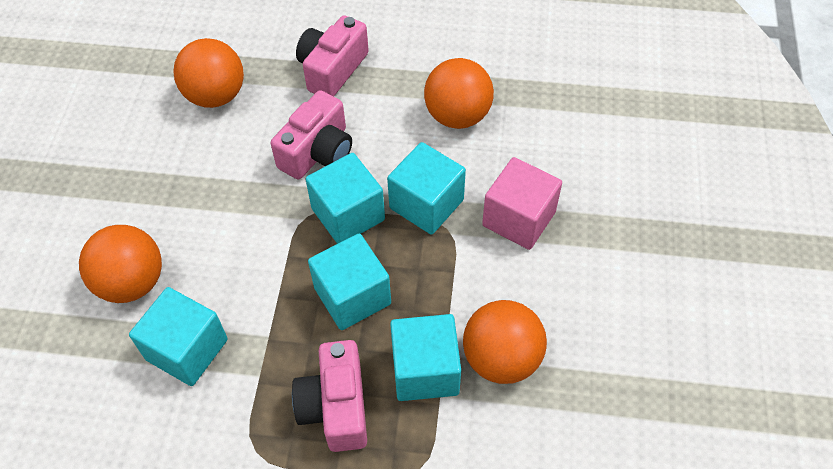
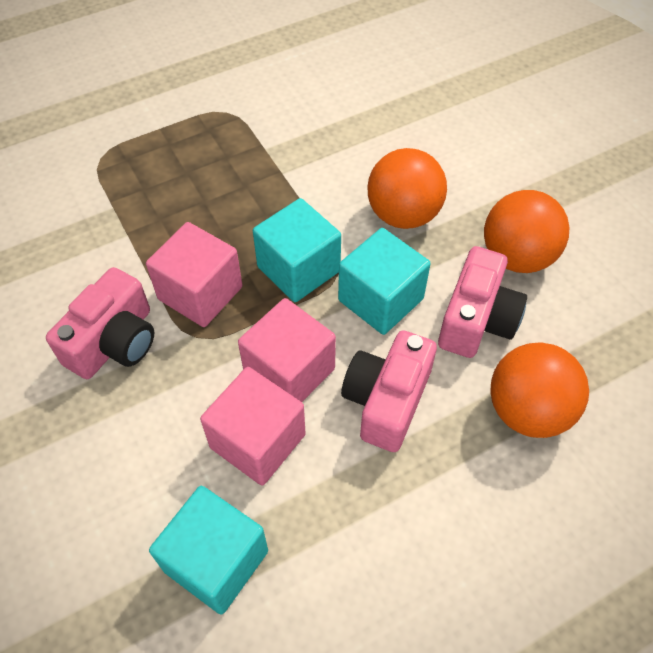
orange ball: [79,225,162,303] [173,38,244,108] [424,58,494,129] [463,300,547,384] = 4 -> [367,148,447,229] [484,190,569,273] [490,342,589,438] = 3
pink cube: [482,157,562,250] = 1 -> [146,222,243,327] [200,367,306,486] [238,298,336,402] = 3
turquoise cube: [129,287,228,386] [305,153,385,244] [308,234,391,330] [387,142,466,235] [390,314,461,401] = 5 -> [149,486,268,614] [253,198,341,302] [338,228,431,335] = 3

